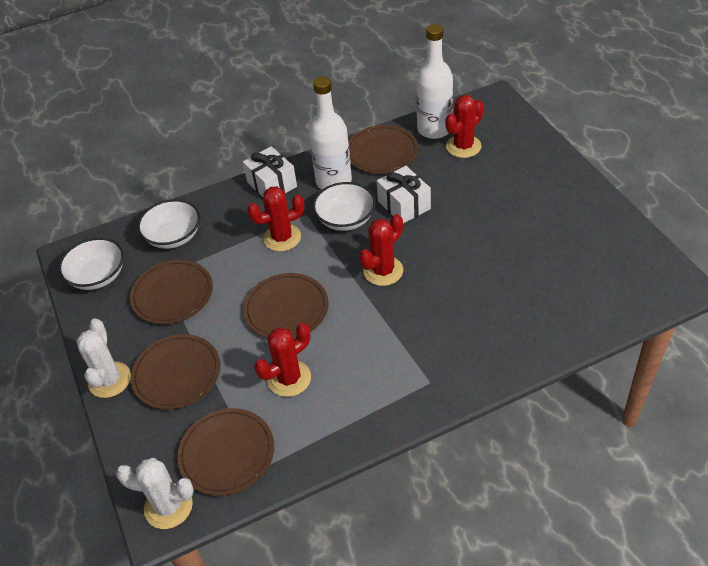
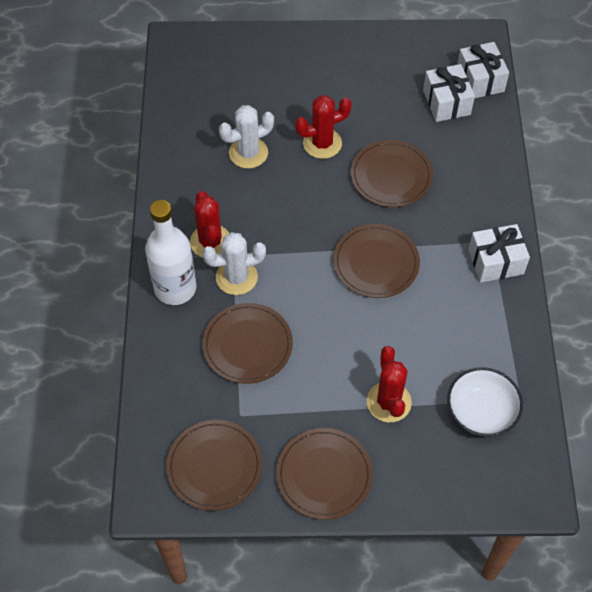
red cactus: [247,186,305,252] [254,323,311,397] [359,214,403,286] [445,95,484,158] = 4 -> [190,191,229,258] [295,95,352,159] [367,346,412,422] = 3
white bottle: [309,76,352,189] [416,24,453,139] = 2 -> [145,200,196,305] = 1
white bowl: [59,238,124,290] [137,199,200,249] [313,182,376,231] = 3 -> [447,367,523,437] = 1
white gift: [243,146,297,197] [377,166,431,224] = 2 -> [423,64,475,122] [457,42,509,98] [468,224,530,283] = 3

